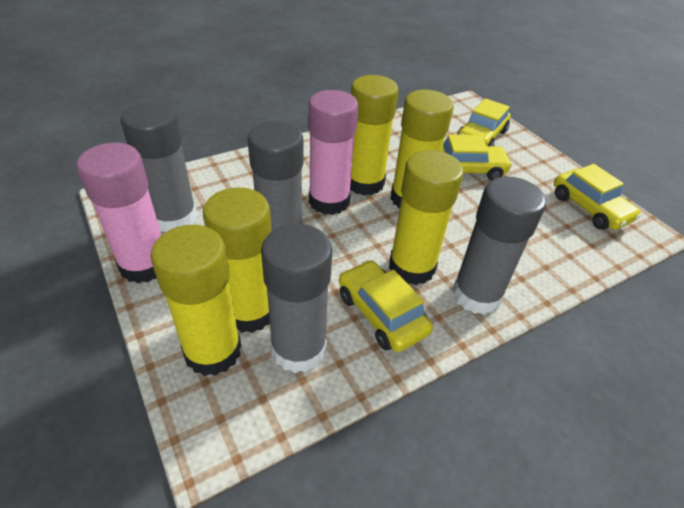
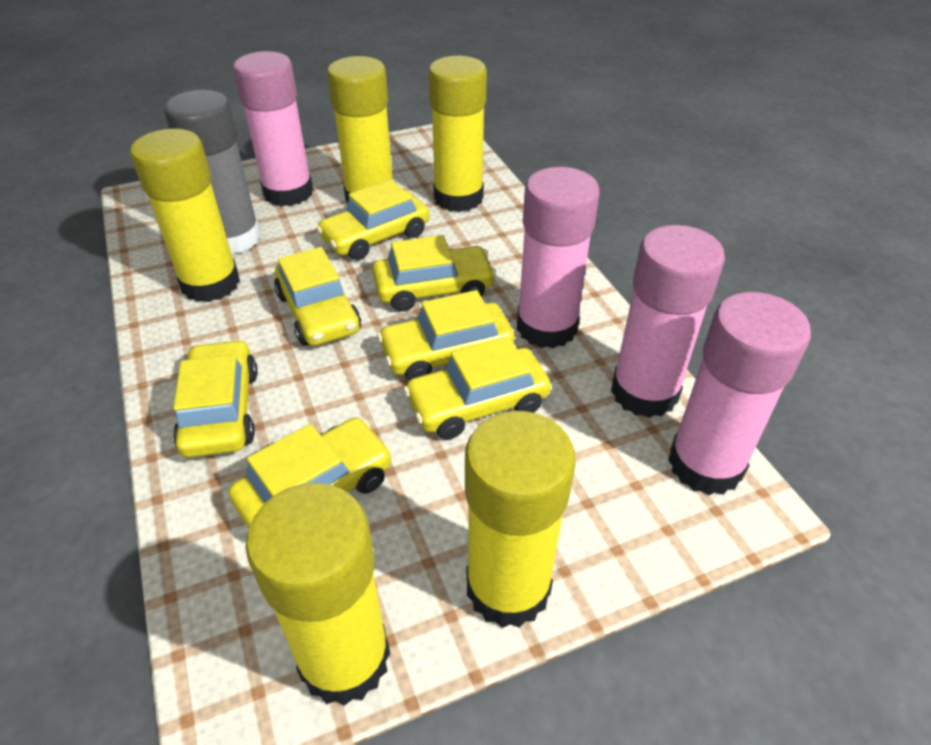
grey glue stick: [120,101,197,232] [248,121,304,231] [261,224,332,373] [453,177,546,315] = 4 -> [164,90,261,254] = 1
pink glue stick: [76,143,161,283] [308,90,359,215] = 2 -> [233,51,313,207] [517,167,600,348] [611,225,725,418] [668,292,811,495] = 4
yellow car: [339,260,433,352] [442,134,512,180] [457,98,511,146] [554,164,641,230] = 4 -> [173,339,258,458] [228,417,392,529] [274,247,361,346] [316,179,429,260] [372,235,496,312] [377,290,515,380] [404,336,551,440] = 7

